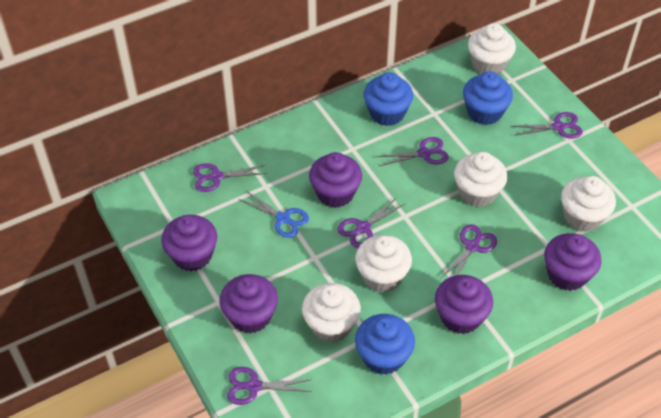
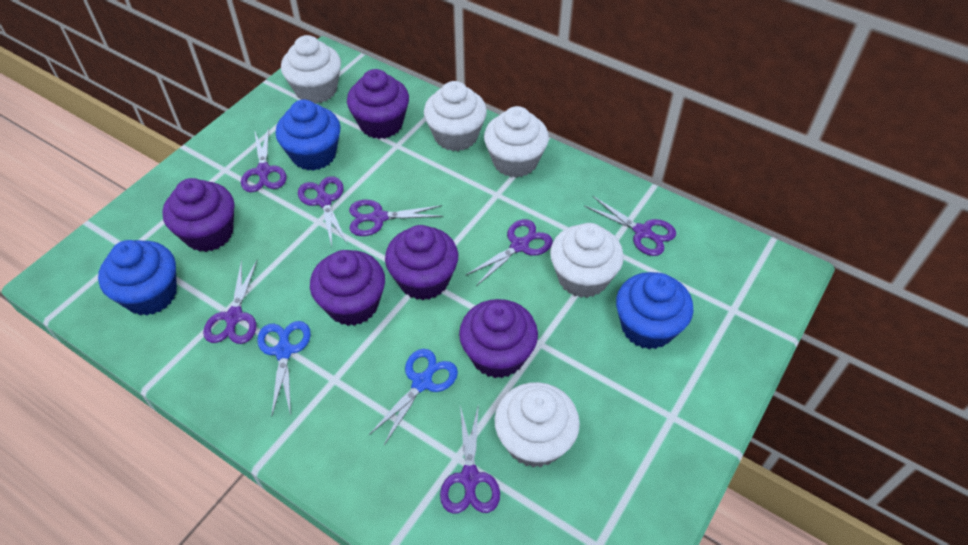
blue scissors: [239,191,309,238] = 1 -> [257,321,311,417] [369,349,458,445] = 2
purple scissors: [193,163,267,192] [227,367,312,405] [337,197,405,248] [376,137,449,166] [441,224,497,278] [511,112,583,139] = 6 -> [203,260,257,344] [241,127,287,192] [298,176,347,246] [349,200,444,236] [440,403,500,514] [465,219,553,286] [584,196,676,256] = 7

